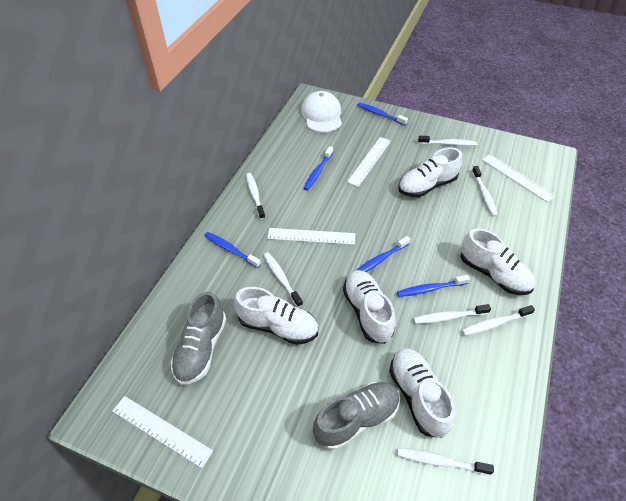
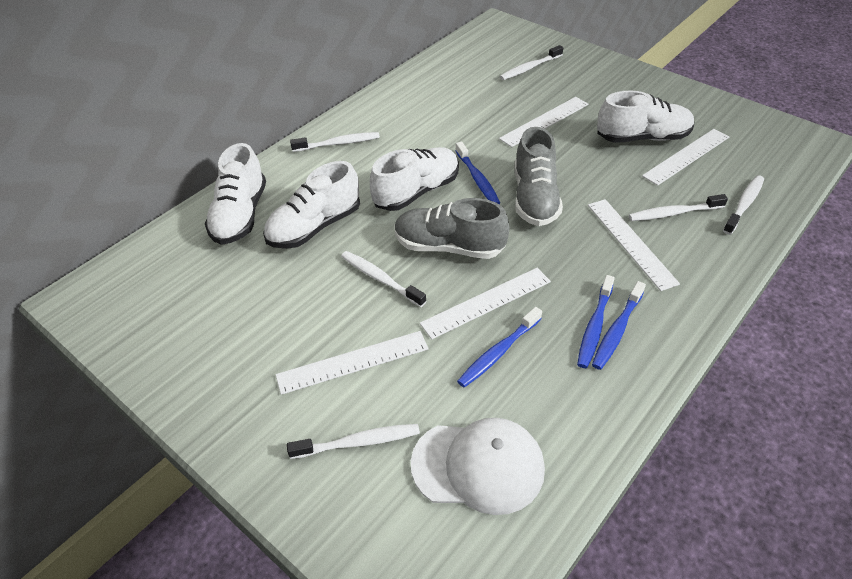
blue toothbrush: [205,232,261,268] [303,146,333,191] [357,236,411,272] [358,102,408,125] [397,275,470,297] = 5 -> [455,142,500,204] [457,307,542,388] [577,275,615,368] [592,281,646,370] = 4
white ruler: [112,396,213,468] [267,228,355,245] [347,137,391,187] [482,154,555,202] = 4 -> [276,331,429,395] [420,268,551,339] [499,97,589,147] [588,199,680,291] [642,129,729,186] = 5
white shoe: [234,287,318,345] [343,270,396,344] [389,348,455,438] [398,147,462,197] [461,228,535,295] = 5 -> [205,143,266,245] [263,161,360,249] [370,147,459,211] [597,91,694,143] = 4
white toothbrush: [246,173,265,220] [264,252,303,307] [397,448,494,475] [414,304,491,324] [418,136,477,146] [462,305,535,336] [472,166,498,217] = 7 -> [287,424,420,459] [290,132,380,152] [341,251,426,307] [500,45,563,80] [629,194,728,221] [723,175,764,235] = 6

